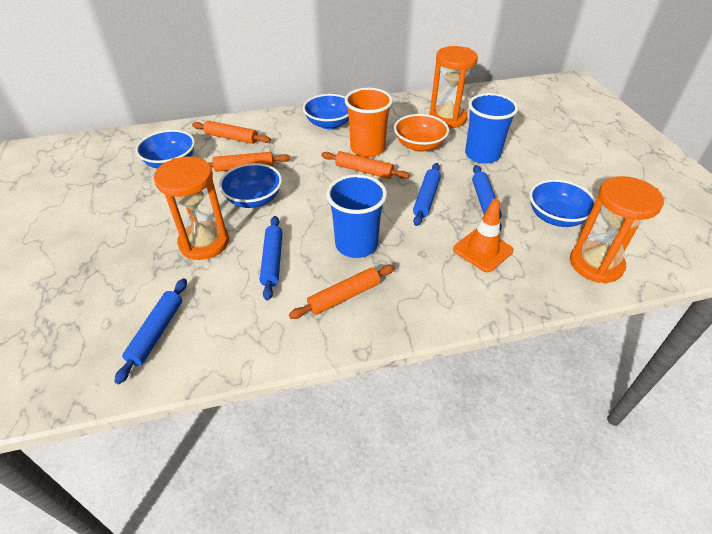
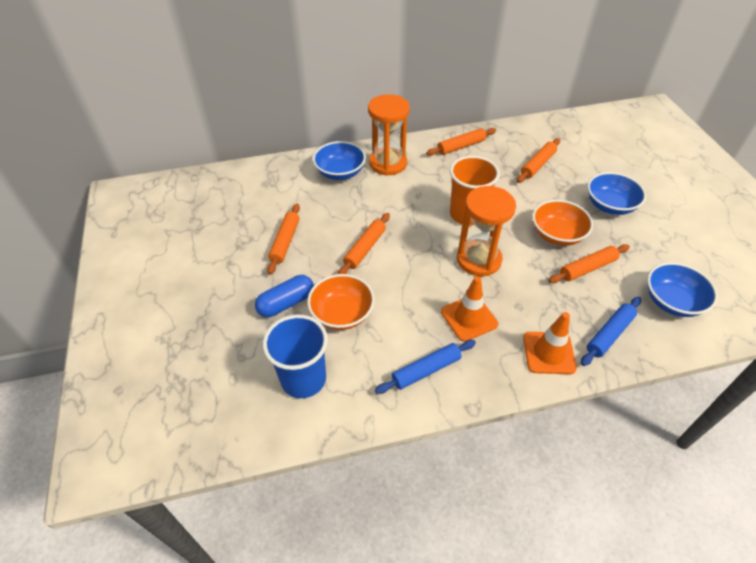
blue bowl: [136,130,195,169] [219,163,282,208] [303,94,349,129] [529,179,596,227] = 4 -> [313,141,366,180] [587,172,646,215] [647,262,718,317] = 3
blue capsule: none = 0 -> [255,275,314,317] = 1
blue cup: [326,174,387,258] [465,93,518,164] = 2 -> [263,314,328,398] = 1
blue rolling pin: [114,278,187,384] [260,216,283,301] [413,163,441,226] [472,165,502,231] = 4 -> [375,340,476,394] [581,297,641,366] = 2
orange bowl: [394,114,449,152] = 1 -> [307,274,375,330] [532,200,593,246] = 2
orange hourglass: [154,157,229,260] [429,46,478,128] [570,176,664,283] = 3 -> [368,94,410,176] [457,186,516,276] = 2
orange rolling pin: [192,121,271,144] [208,152,290,172] [289,265,395,319] [321,151,409,179] = 4 -> [267,204,300,275] [338,213,390,274] [426,128,496,156] [517,138,560,183] [548,244,630,283] = 5
orange traffic cone: [453,199,513,272] = 1 -> [441,276,498,342] [523,312,577,374] = 2

